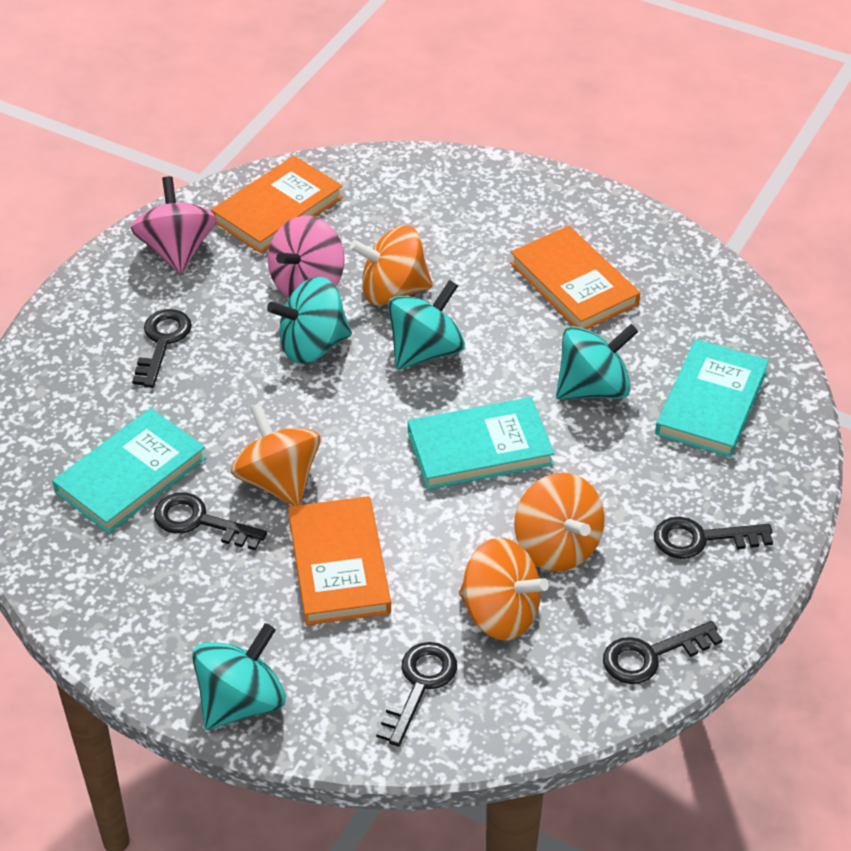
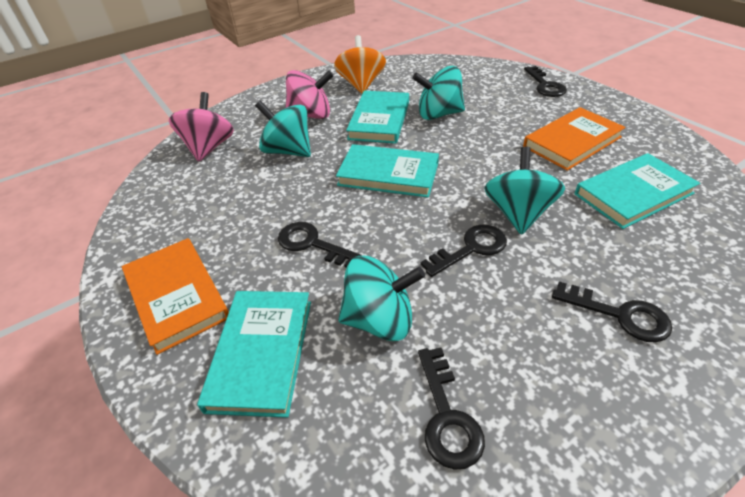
orange book: [211,156,343,253] [288,496,391,625] [510,226,640,329] = 3 -> [122,238,229,355] [523,107,626,171] = 2
orange spinning top: [231,403,321,506] [350,225,433,305] [459,538,549,640] [515,473,604,572] = 4 -> [334,35,386,94] = 1
turquoise book: [52,408,206,534] [408,397,555,490] [655,339,769,457] = 3 -> [197,291,311,418] [336,144,439,198] [346,91,409,144] [575,153,700,229] = 4

